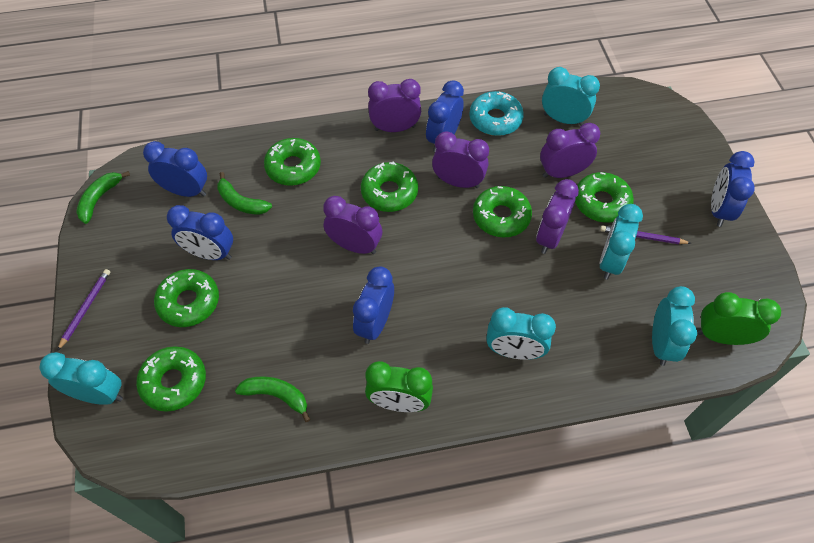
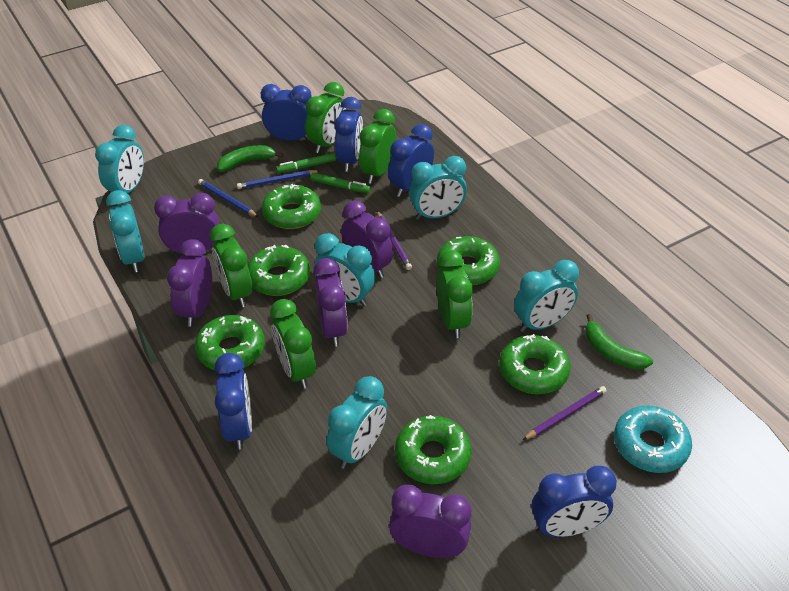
blue pencil: none = 0 -> [198,179,258,217] [237,170,319,189] = 2
green banana: [76,171,130,224] [217,172,272,215] [235,376,311,422] = 3 -> [217,145,284,172] [585,314,653,370] = 2
green clock: [365,361,433,412] [697,292,781,345] = 2 -> [210,224,252,307] [270,299,316,389] [305,82,347,153] [359,109,396,184] [437,250,473,338] = 5
green marker: none = 0 -> [276,153,336,173] [311,173,371,193] = 2
turquoise clock: [39,352,123,405] [486,307,556,360] [542,67,600,126] [599,204,643,280] [652,286,697,366] = 5 -> [95,125,144,193] [106,190,145,272] [314,233,375,306] [327,376,387,469] [409,156,467,220] [514,260,579,332] = 6

